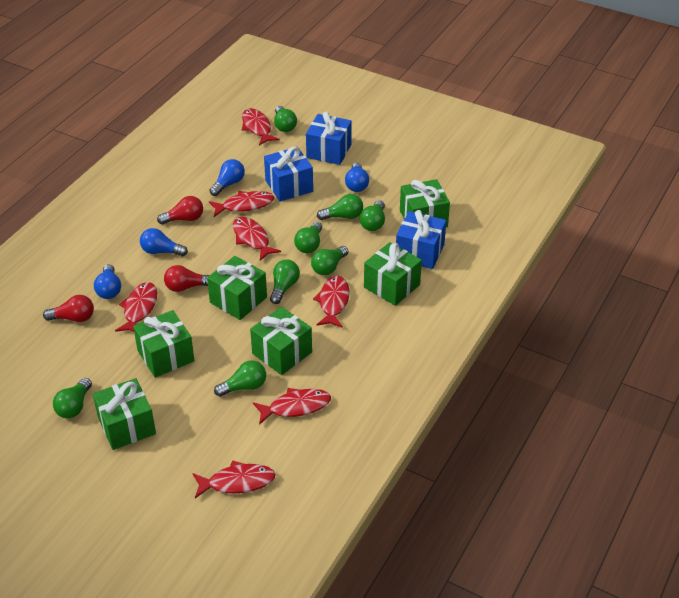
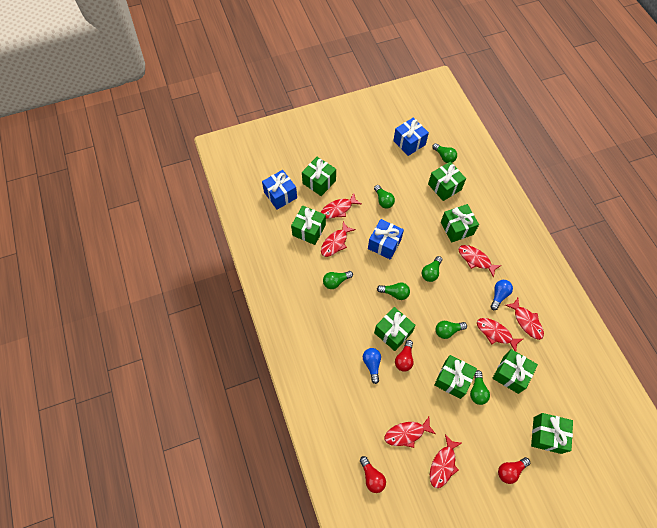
blue light bulb: [94,264,121,299] [140,228,188,256] [210,159,245,196] [345,162,369,192] = 4 -> [363,348,381,384] [490,280,513,310] = 2
green gift: [93,378,156,450] [133,310,194,378] [207,256,267,320] [250,307,312,375] [364,242,422,306] [400,179,450,227] = 6 -> [291,205,326,245] [302,157,336,196] [374,307,416,351] [428,161,466,201] [434,355,477,399] [441,204,479,243] [492,349,538,394] [531,413,573,454] = 8
green light bulb: [53,378,92,418] [214,360,266,397] [270,260,300,304] [274,106,297,132] [294,222,322,253] [311,246,348,275] [317,194,363,220] [360,200,385,231] = 8 -> [323,271,353,289] [374,185,395,208] [377,282,410,300] [422,256,442,282] [432,143,457,163] [435,321,467,339] [470,370,490,405] = 7

